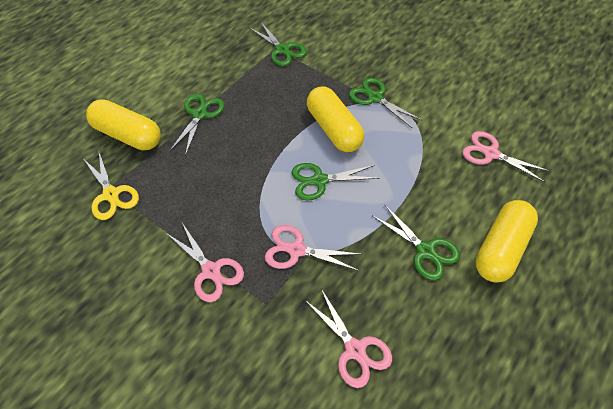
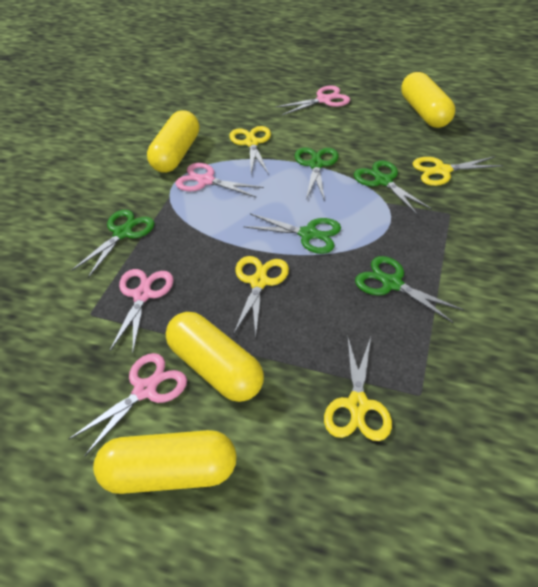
yellow capsule: [86,99,161,150] [307,86,364,152] [475,200,538,283] = 3 -> [93,430,237,494] [147,110,199,173] [166,312,264,402] [401,72,455,128] = 4
yellow scissors: [84,152,139,220] = 1 -> [229,126,271,173] [233,256,289,336] [324,335,392,441] [412,156,503,186] = 4

